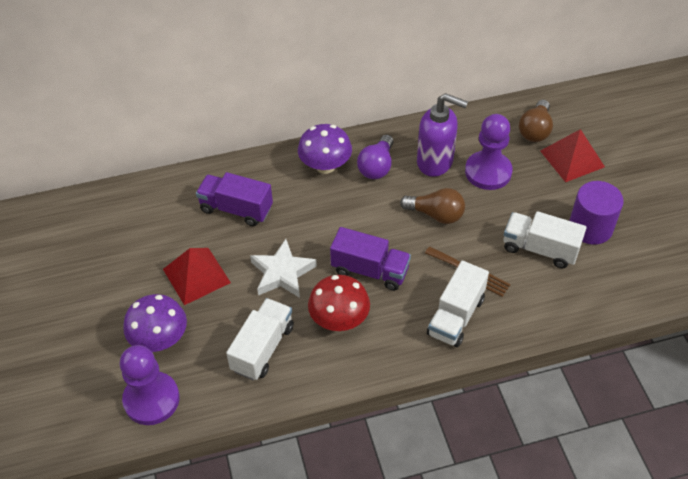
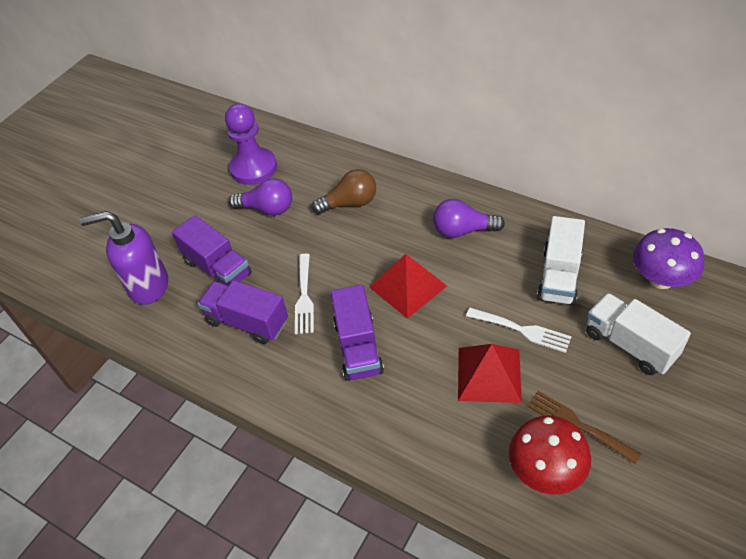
brown light bulb: [400,188,465,224] [519,100,553,142] = 2 -> [312,169,376,215] = 1
purple cylinder: [569,181,624,245] = 1 -> none = 0
purple light bulb: [357,135,394,179] = 1 -> [229,178,292,216] [433,199,505,238] = 2
purple mushroom: [123,294,187,352] [298,124,352,174] = 2 -> [633,228,704,289] = 1
purple pawn: [120,345,180,425] [465,114,513,190] = 2 -> [225,103,277,185] = 1
purple truck: [196,172,273,226] [330,227,411,291] = 2 -> [172,215,252,286] [198,280,288,344] [331,284,384,381] = 3
white fork: none = 0 -> [295,253,314,334] [466,308,572,353] = 2
white star: [250,239,317,298] = 1 -> none = 0
white truck: [226,298,294,381] [427,261,489,347] [504,211,587,268] = 3 -> [537,216,585,306] [586,293,691,375] = 2

